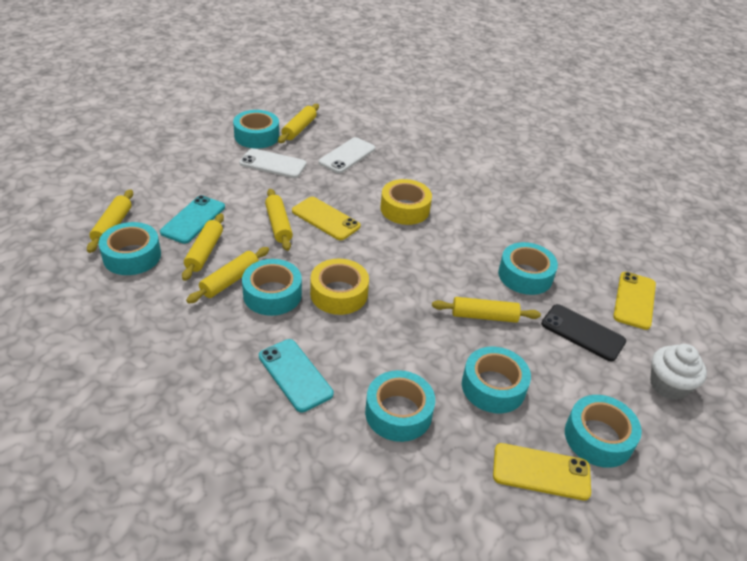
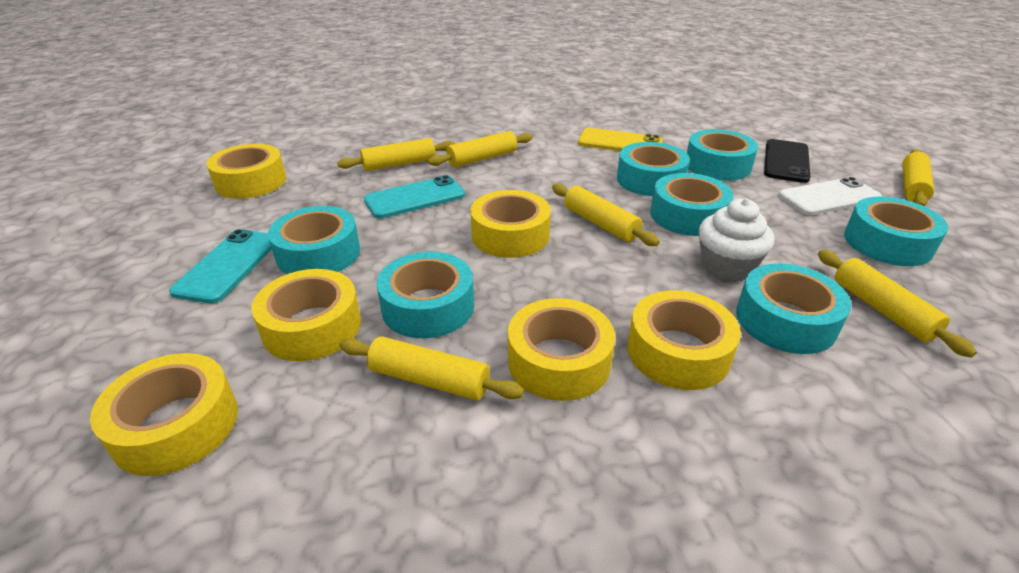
white phone: [239,148,307,178] [319,137,375,173] = 2 -> [778,177,882,215] = 1
yellow phone: [292,197,361,240] [493,443,591,501] [613,272,656,330] = 3 -> [578,128,662,151] = 1
yellow tape: [310,259,369,315] [380,179,432,225] = 2 -> [90,353,238,476] [206,144,286,199] [251,269,361,361] [470,190,551,258] [508,298,615,401] [628,290,741,390] = 6

